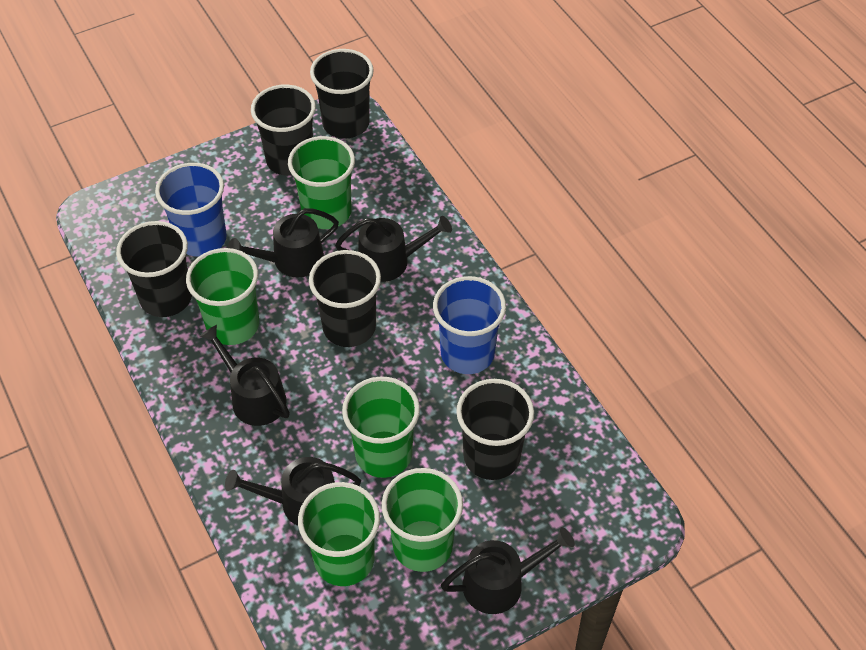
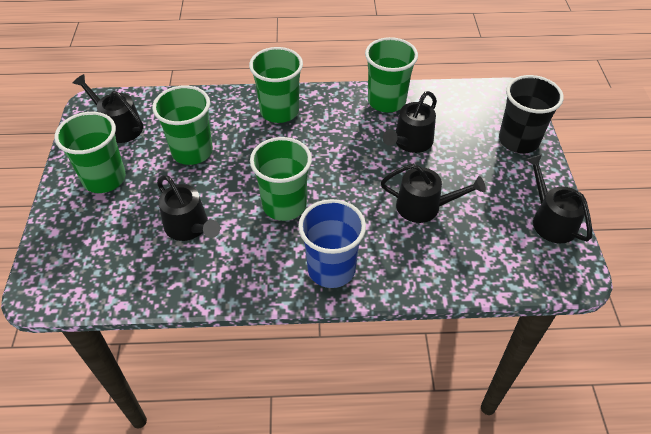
black cup: [116,221,192,317] [251,85,316,176] [309,250,381,347] [310,49,374,139] [456,379,534,480] = 5 -> [499,75,564,153] = 1
blue cup: [155,163,227,257] [433,276,506,374] = 2 -> [298,199,366,288] = 1

